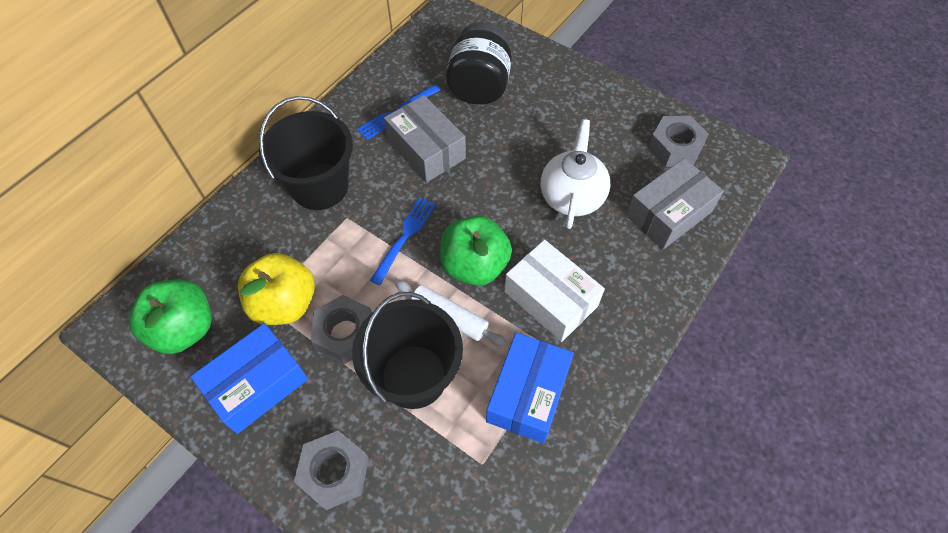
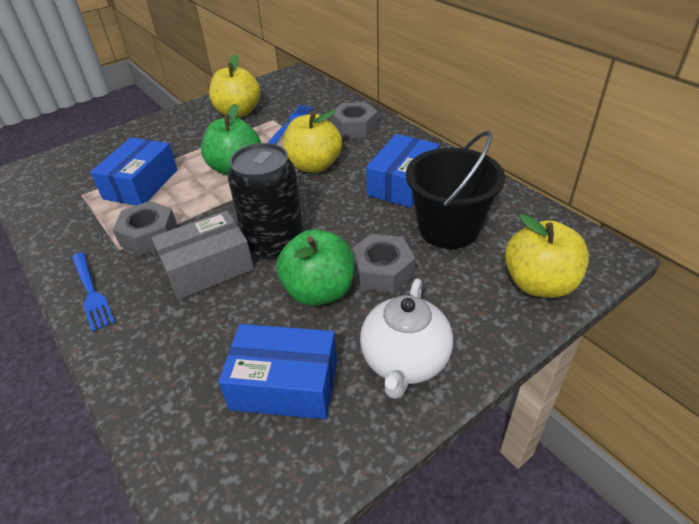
black bucket: [259,96,353,210] [352,292,463,409] = 2 -> [406,131,505,249] = 1
black can: none = 0 -> [228,143,304,260] = 1
black jar: [446,22,512,105] = 1 -> none = 0
blue box: [190,323,308,434] [486,333,574,444] = 2 -> [90,138,178,206] [218,324,337,420] [366,134,439,208] = 3
grey box: [384,95,466,182] [626,158,724,250] = 2 -> [152,210,254,300] = 1
white box: [504,240,605,342] = 1 -> none = 0
white rolling pin: [395,280,506,346] = 1 -> none = 0
yellow apple: [238,253,315,325] = 1 -> [209,55,261,118] [283,110,342,173] [504,214,589,298] = 3

